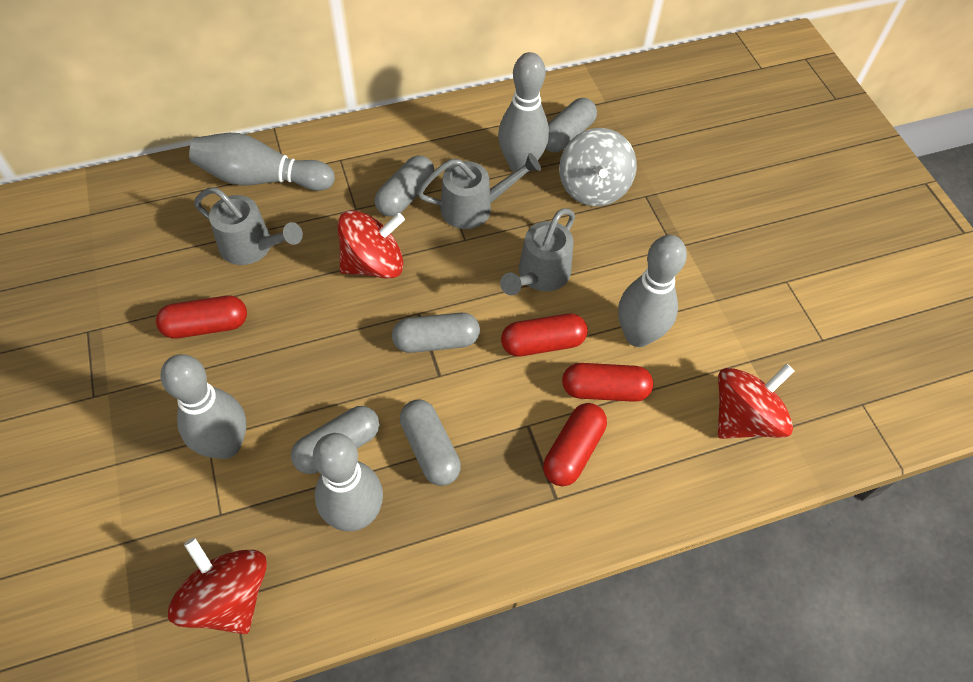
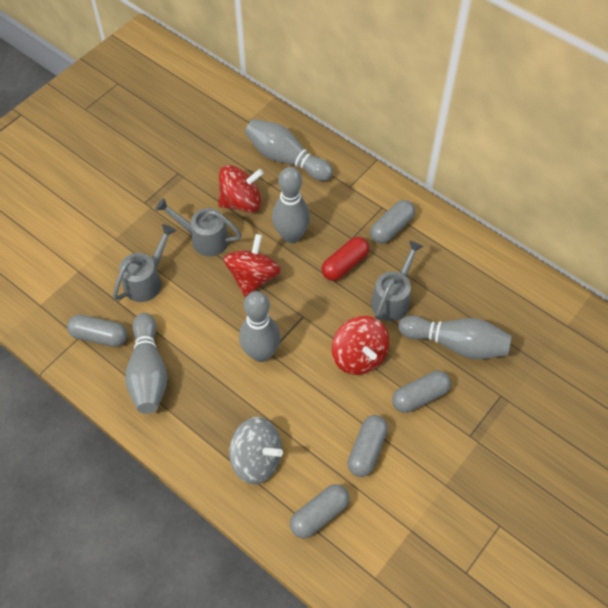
red capsule: [156,296,247,339] [501,313,588,357] [543,403,607,486] [562,363,653,402] = 4 -> [321,237,369,281] = 1

